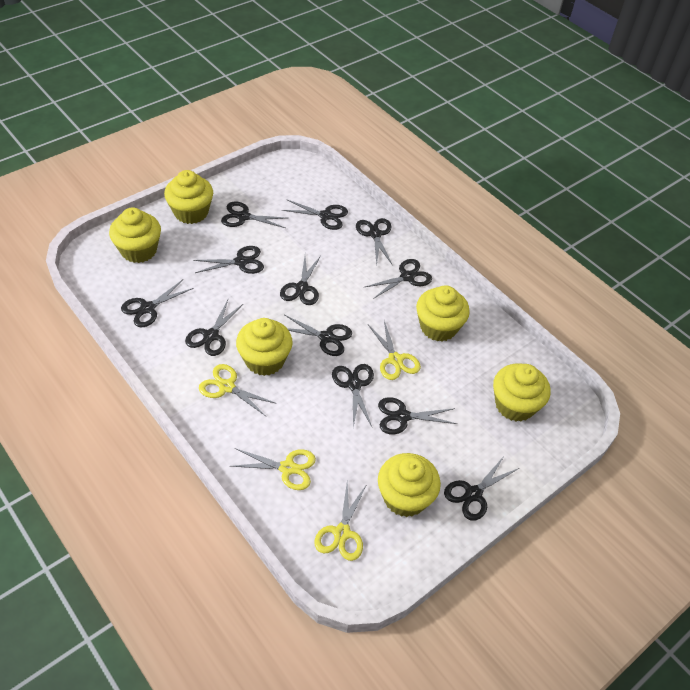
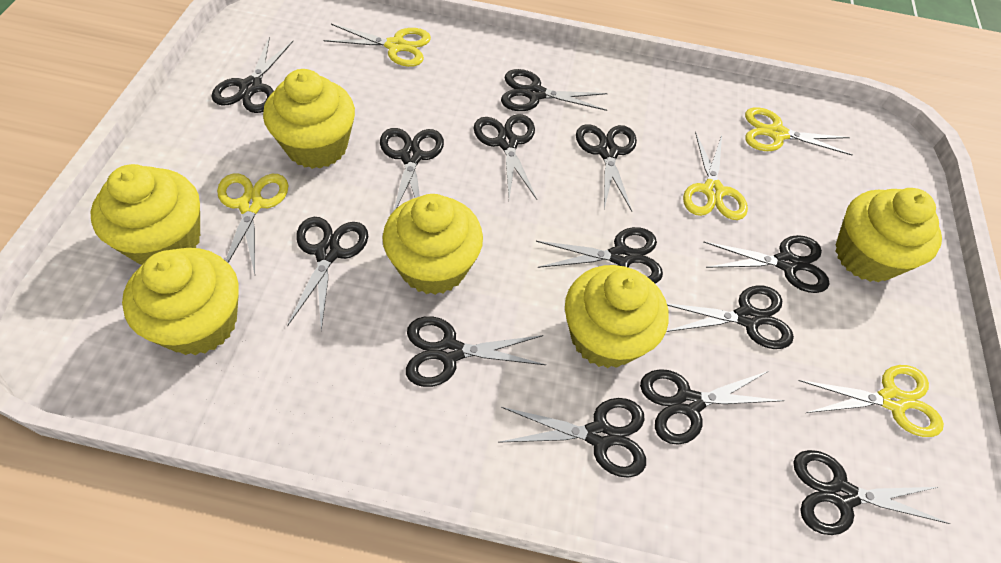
black scissors: [121,280,193,327] [185,300,244,356] [193,246,264,274] [221,202,286,228] [280,256,321,305] [281,199,348,230] [285,315,352,356] [332,364,374,428] [356,218,393,266] [365,259,432,299] [378,397,457,434] [444,456,519,521] = 12 -> [211,36,293,113] [287,217,368,331] [380,128,444,210] [406,316,546,387] [474,114,537,200] [498,398,646,478] [501,69,608,111] [536,227,663,284] [576,124,637,211] [640,369,785,445] [666,286,794,349] [704,235,829,293] [793,450,951,535] = 13
yellow scissors: [199,364,277,416] [231,448,316,490] [315,482,367,561] [368,321,421,380] = 4 -> [217,173,288,274] [324,24,431,67] [683,132,748,220] [745,107,853,156] [798,365,944,437] = 5

